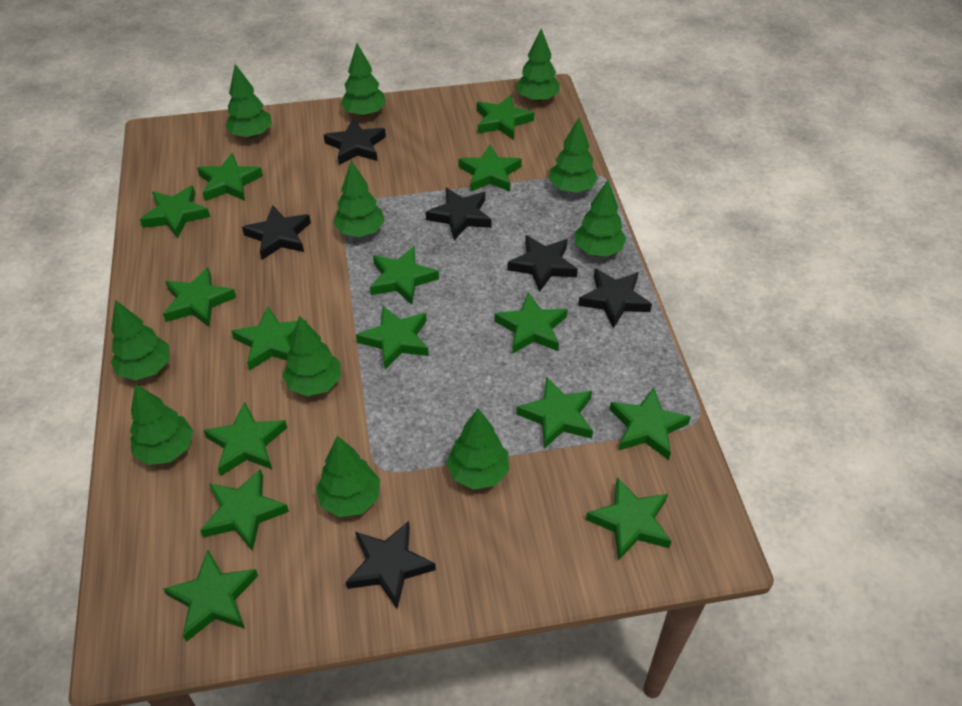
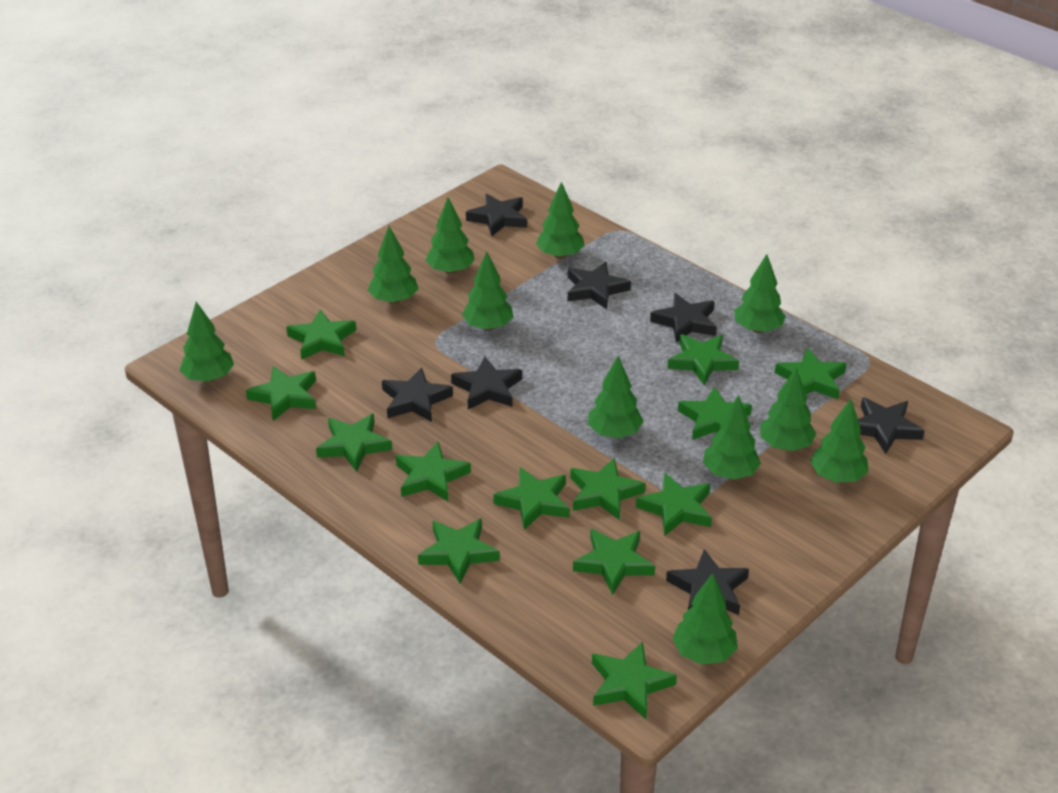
black star: [242,205,311,260] [324,118,386,165] [346,521,436,609] [426,188,492,240] [507,235,578,292] [578,269,652,329] = 6 -> [382,368,453,422] [451,357,522,409] [466,193,527,237] [568,262,631,309] [650,293,717,343] [666,549,749,615] [858,397,925,454] = 7
green star: [139,185,210,238] [163,267,236,327] [163,550,258,641] [197,153,263,201] [200,469,289,551] [203,402,287,476] [231,306,307,370] [356,306,429,370] [370,247,439,305] [458,145,522,192] [477,95,534,140] [494,292,568,354] [516,377,593,449] [586,477,672,561] [610,387,691,460] = 15 -> [246,366,316,421] [286,310,356,360] [316,414,392,472] [396,442,471,501] [418,518,500,583] [493,467,570,530] [570,458,645,520] [573,529,655,595] [592,641,677,719] [636,472,712,536] [668,334,739,385] [678,387,752,440] [775,348,847,399] = 13

